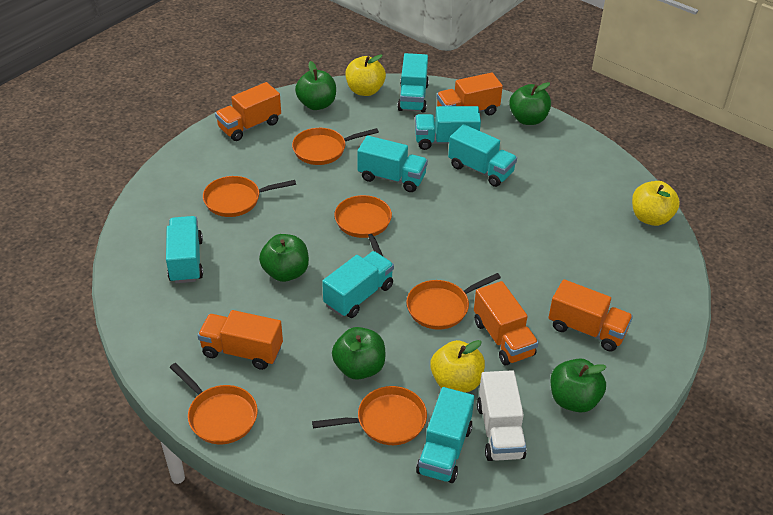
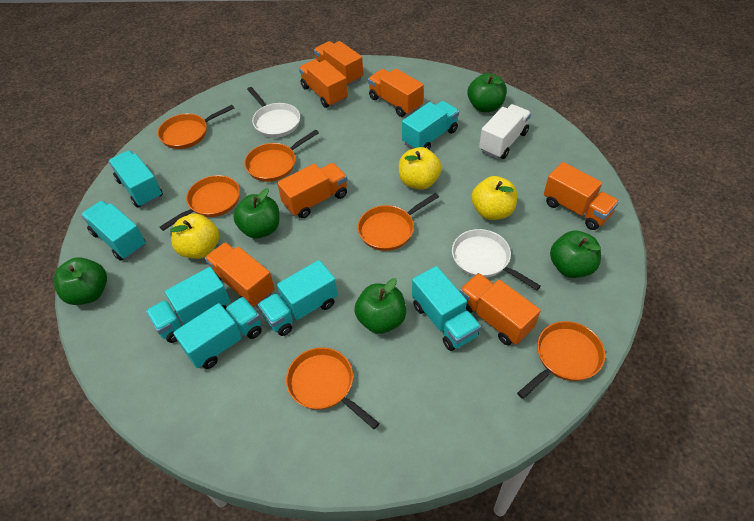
orange truck: [198,310,283,370] [215,82,281,141] [437,72,503,115] [474,281,539,366] [549,279,633,351] = 5 -> [205,242,275,307] [277,163,347,218] [299,59,348,108] [314,41,363,86] [368,69,424,117] [459,273,541,345] [544,162,619,230] = 7
white pan: none = 0 -> [247,87,300,138] [452,229,541,290] = 2

